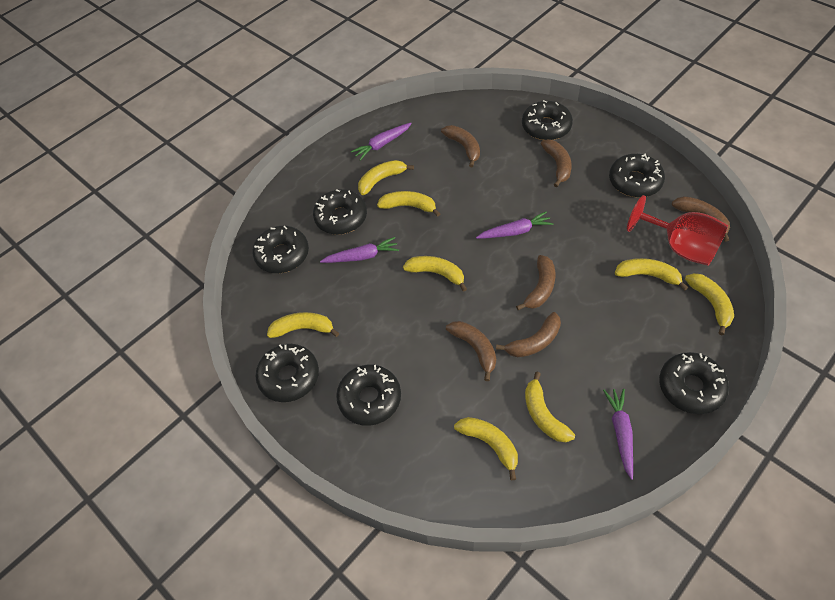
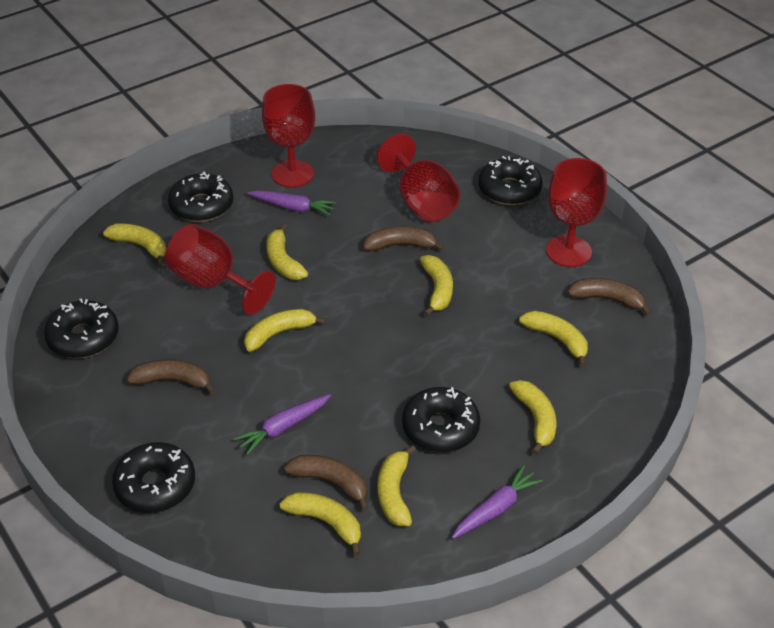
black donut: [253,226,309,273] [255,344,319,402] [313,189,367,235] [336,365,401,426] [522,100,573,140] [609,154,665,198] [659,352,729,414] = 7 -> [44,299,119,358] [112,442,195,513] [168,172,233,222] [402,387,480,453] [479,156,543,205] = 5
brown banana: [441,125,480,167] [446,321,496,381] [496,312,561,357] [516,255,555,310] [541,139,572,187] [672,196,730,242] = 6 -> [127,359,216,394] [284,455,369,511] [363,227,444,251] [567,278,651,315] = 4
purple carrot: [320,237,399,263] [351,123,412,161] [476,211,553,239] [603,389,633,480] = 4 -> [233,394,331,455] [247,190,336,215] [452,465,543,539] = 3
red goblet: [627,195,728,266] = 1 -> [165,224,276,315] [262,84,315,187] [377,134,460,222] [546,158,607,267] = 4

